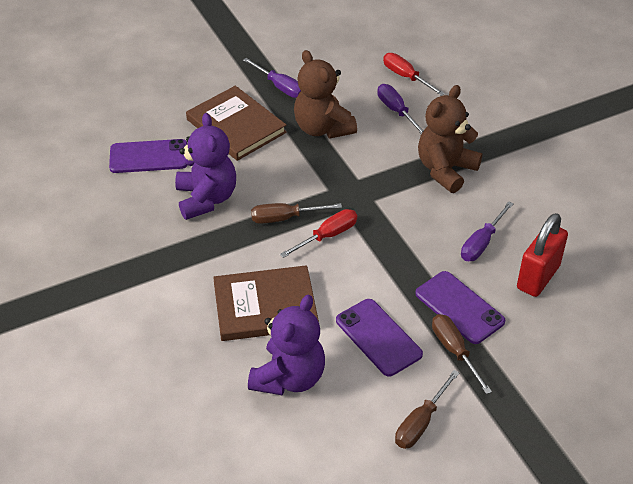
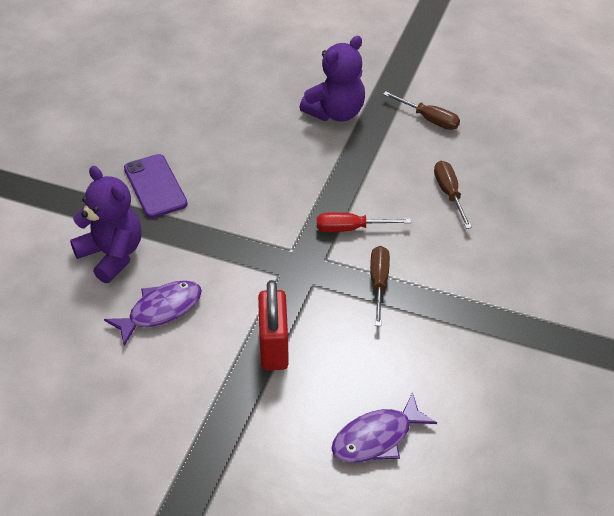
brown book: [186,86,287,161] [213,265,319,341] = 2 -> none = 0
brown teddy bear: [294,50,357,138] [418,85,482,193] = 2 -> none = 0
purple fish: none = 0 -> [104,280,202,346] [331,392,437,463] = 2
purple phone: [109,139,188,173] [336,299,423,377] [415,271,505,344] = 3 -> [124,154,188,218] = 1
purple screwdriver: [243,58,301,98] [377,84,424,134] [461,202,513,261] = 3 -> none = 0
red screwdriver: [280,209,357,258] [383,53,445,96] = 2 -> [317,212,411,232] = 1

